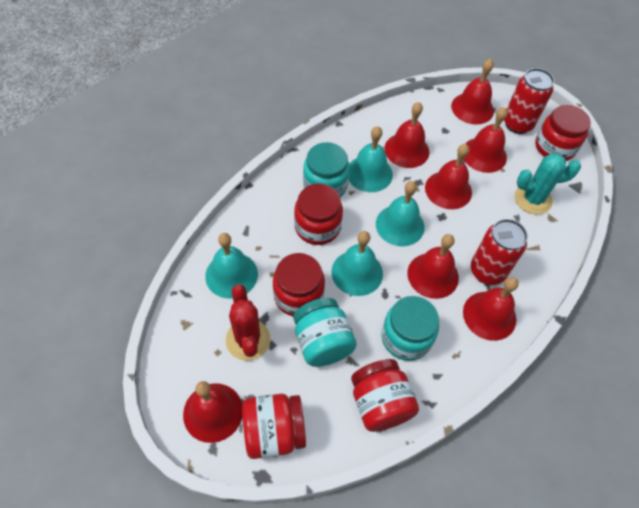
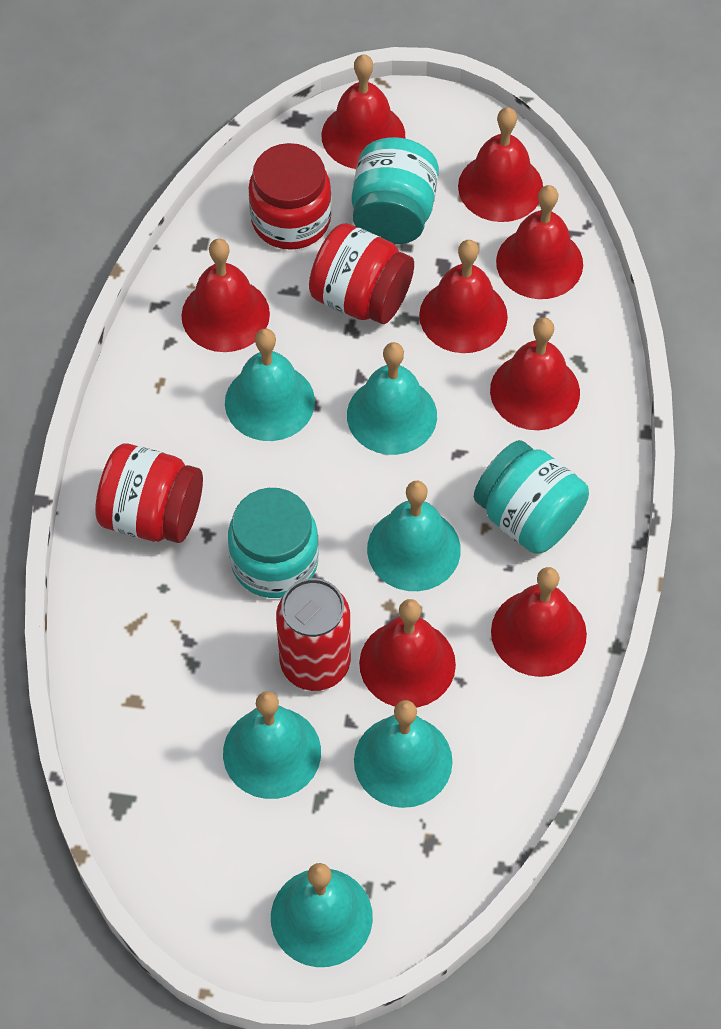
red bell: [183,381,243,443] [384,102,429,168] [407,234,459,299] [425,144,472,209] [451,59,494,125] [463,277,519,341] [464,107,508,173] = 7 -> [181,239,270,352] [322,55,405,169] [359,599,456,708] [419,240,508,353] [458,107,543,222] [490,317,580,430] [491,567,587,677] [496,185,583,299] = 8
red cactus: [226,284,271,361] = 1 -> none = 0
red can: [471,219,528,285] [504,68,554,134] = 2 -> [276,578,351,691] = 1
red jar: [242,394,306,459] [273,253,325,317] [294,184,343,245] [351,359,419,432] [535,105,591,161] = 5 -> [95,444,203,543] [249,143,332,250] [309,223,414,324] = 3
turquoise bell: [205,233,258,299] [331,231,383,296] [349,126,393,192] [376,181,425,246] = 4 -> [223,691,321,799] [225,329,315,441] [271,863,373,967] [347,342,437,455] [354,700,453,808] [367,481,461,591] = 6
turquoise cactus: [515,153,581,214] = 1 -> none = 0

